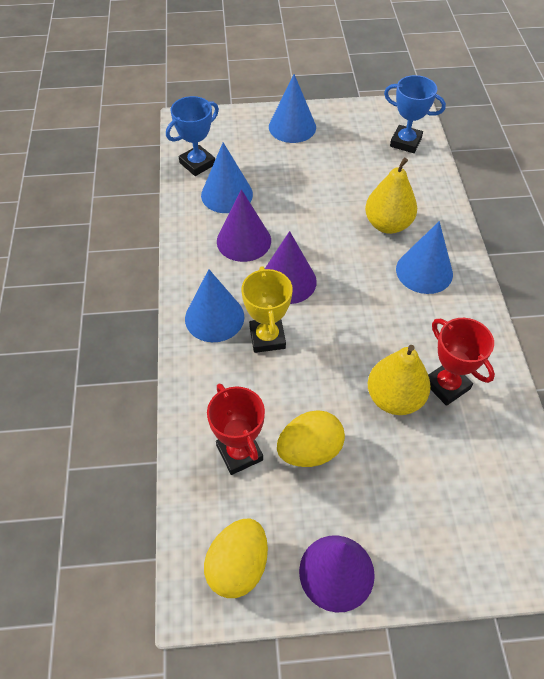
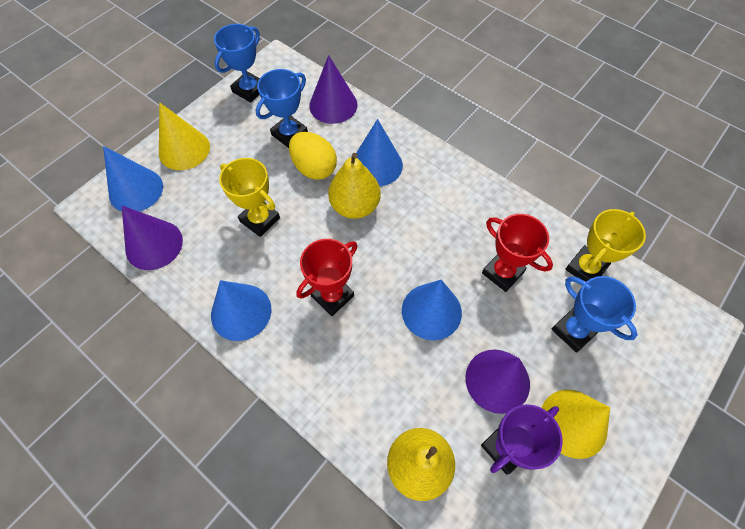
blue trophy: [166,96,219,176] [384,75,446,153] = 2 -> [214,24,260,103] [256,69,308,148] [552,276,637,353] = 3
purple trophy: none = 0 -> [481,404,563,475] = 1
yellow cone: none = 0 -> [159,102,210,170] [542,390,610,459] = 2
yellow egg: [204,518,268,598] [277,411,345,467] = 2 -> [289,132,337,180] = 1
yellow trophy: [242,266,293,353] = 1 -> [219,158,280,237] [565,209,646,282] = 2

